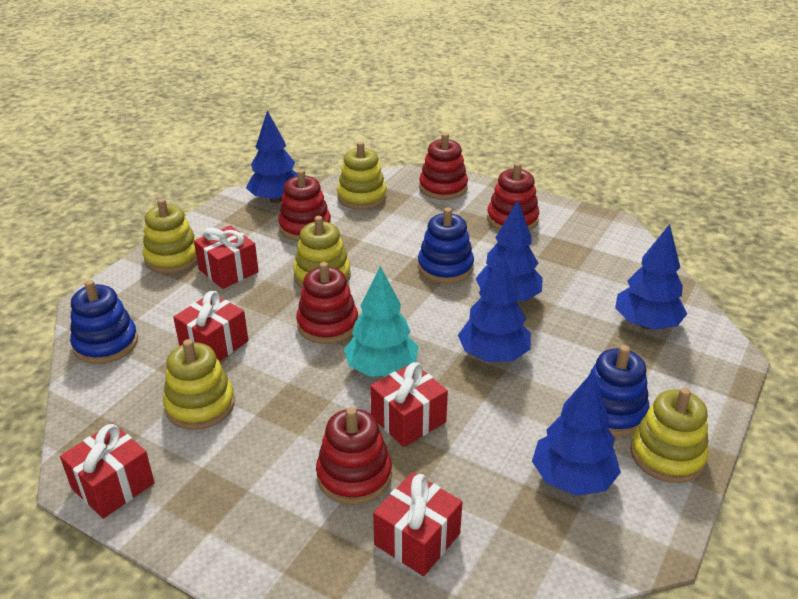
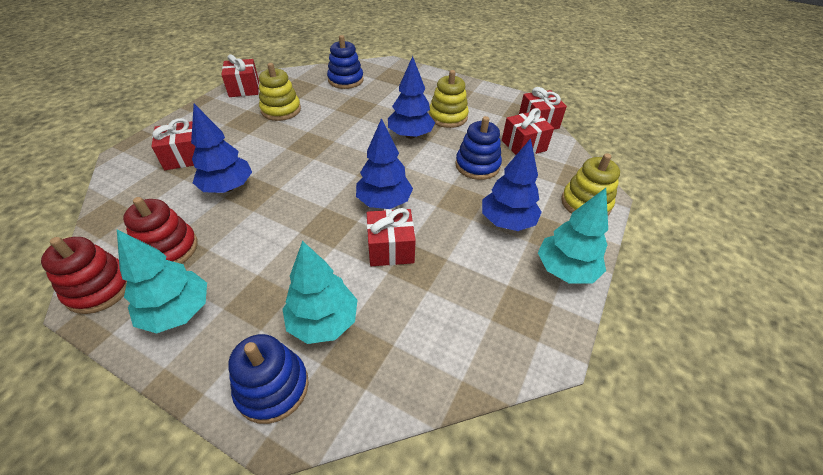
blue tree: [246,110,297,203] [458,254,531,362] [476,201,543,301] [532,372,621,496] [615,224,687,330] = 5 -> [191,104,252,193] [356,118,413,209] [388,56,435,139] [482,138,542,231] = 4
red stacking toy: [278,170,331,241] [296,262,358,344] [316,407,392,505] [419,133,468,200] [487,163,539,231] = 5 -> [41,237,127,314] [123,197,198,264] = 2
turquoise tree: [344,266,418,377] = 1 -> [117,229,207,333] [282,241,357,344] [538,188,608,283] = 3
yellow stacking toy: [143,199,197,273] [163,339,235,430] [293,216,351,288] [337,142,387,210] [630,387,709,483] = 5 -> [259,63,301,121] [429,70,469,128] [561,153,620,215] = 3

